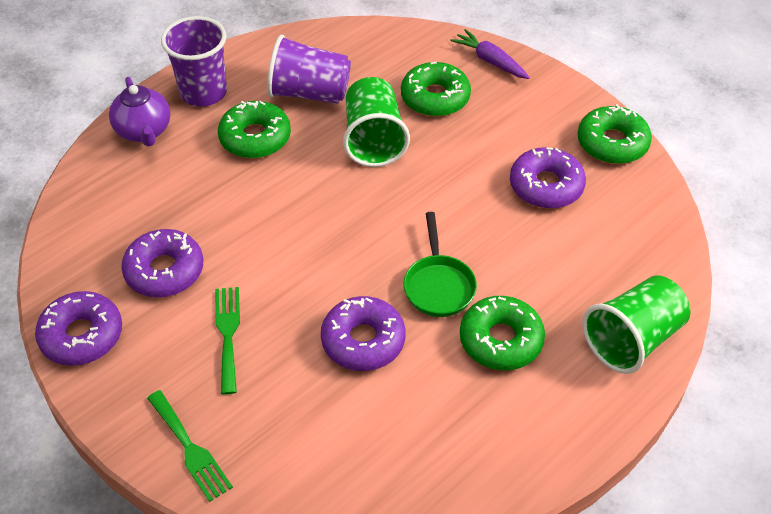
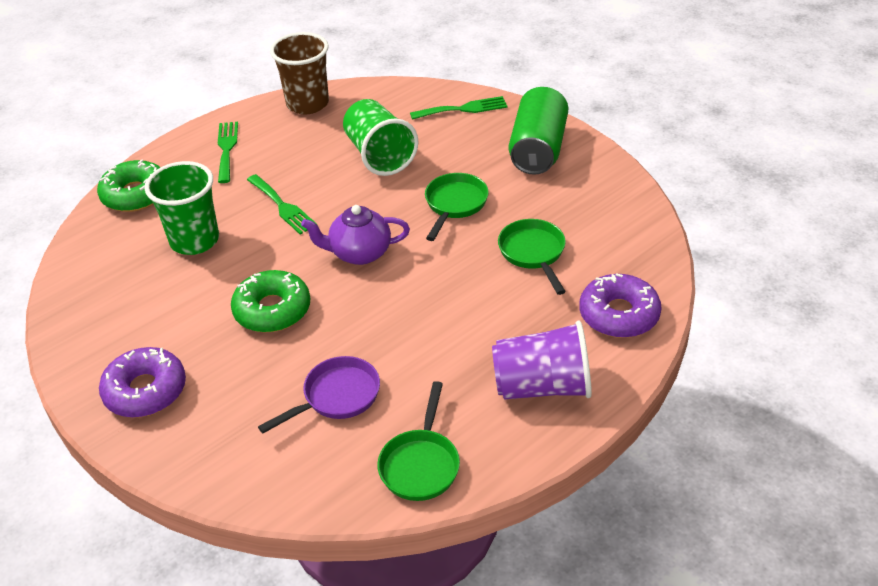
brown cup: none = 0 -> [270,32,329,114] = 1
green can: none = 0 -> [509,87,568,175] = 1
green donut: [218,101,291,158] [401,62,471,117] [460,296,545,370] [577,104,652,164] = 4 -> [97,159,161,212] [231,270,310,333] = 2
green fork: [147,390,233,502] [215,287,240,394] = 2 -> [218,122,238,183] [247,174,318,235] [410,96,508,120] = 3
green pan: [404,212,477,317] = 1 -> [377,381,460,501] [425,173,489,241] [498,219,566,295] = 3
purple carrot: [450,29,530,79] = 1 -> none = 0
purple cup: [161,16,227,107] [267,35,351,104] = 2 -> [492,321,592,400] = 1
purple donut: [35,291,122,366] [121,229,203,297] [321,296,405,371] [510,147,586,209] = 4 -> [99,347,186,418] [580,273,662,338] = 2
purple pan: none = 0 -> [258,356,380,433] = 1

